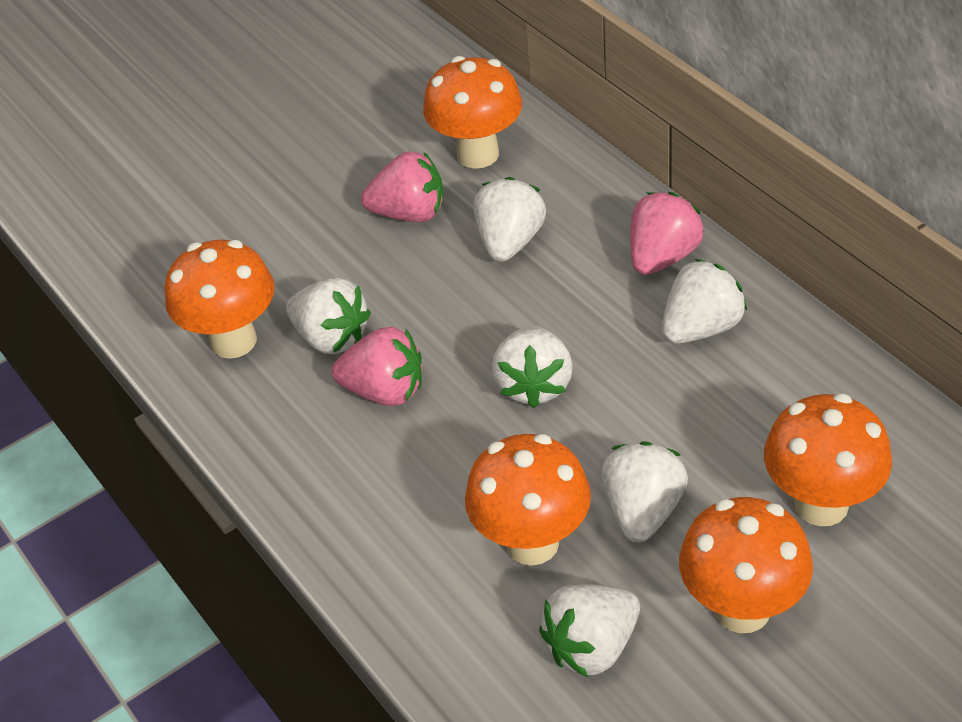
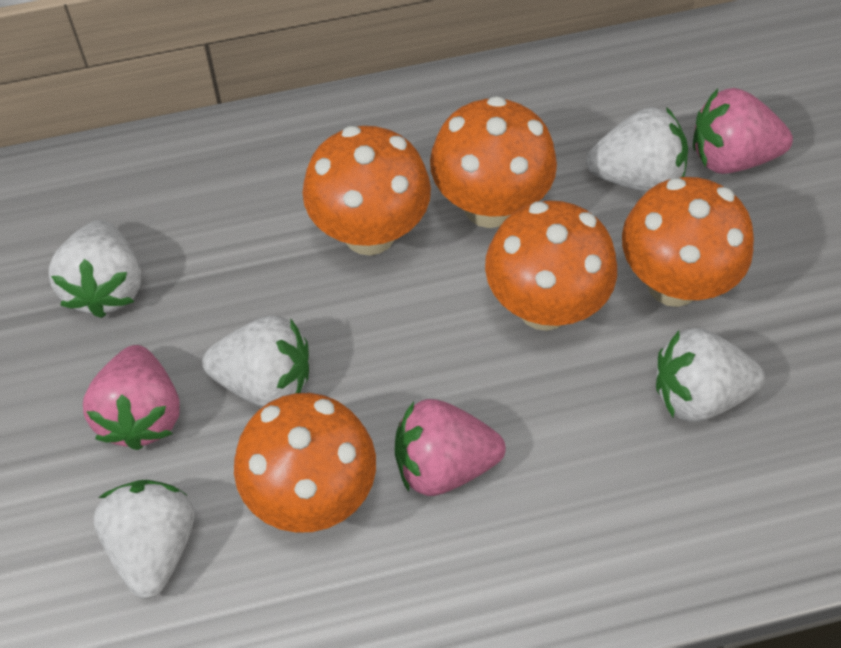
white strawberry: [286,278,371,354] [474,177,546,262] [492,326,573,408] [539,584,640,677] [601,441,688,542] [662,259,747,344] = 6 -> [48,220,141,318] [94,480,194,599] [202,316,309,407] [586,107,688,192] [656,328,765,422] = 5

